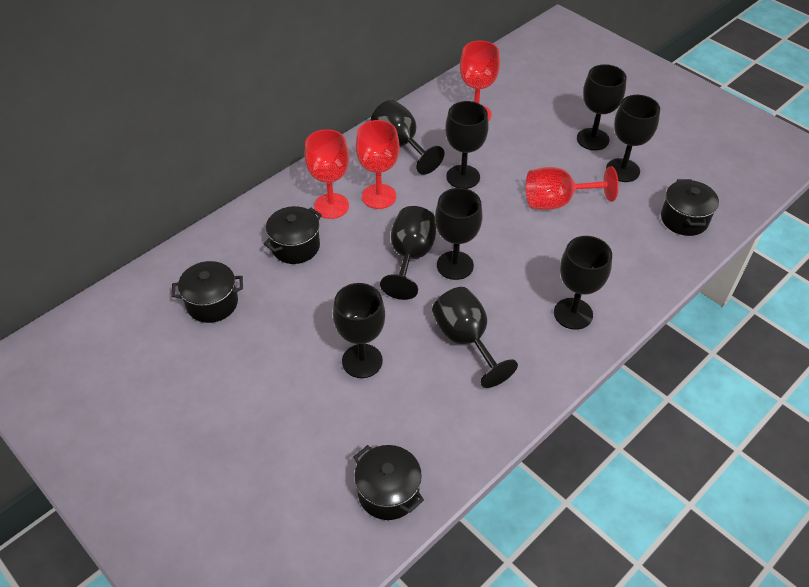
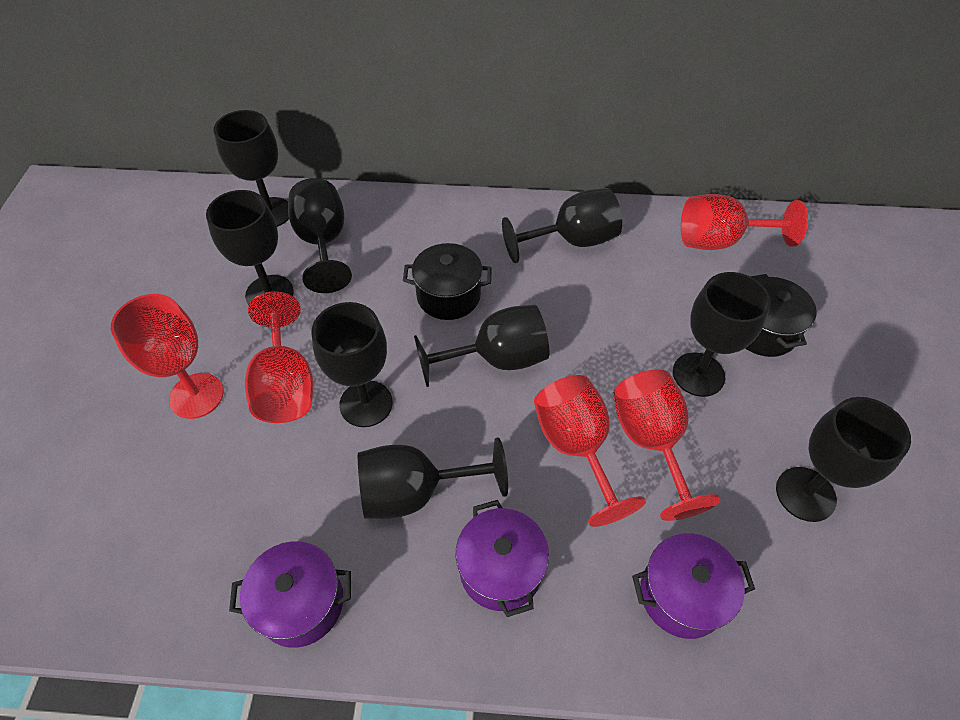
black pot: [172,261,243,323] [264,206,322,264] [354,445,424,520] [661,179,719,236] = 4 -> [403,243,492,320] [745,274,817,357] = 2
purple pot: none = 0 -> [229,541,351,648] [456,500,549,617] [632,533,755,639] = 3
red goblet: [304,129,349,219] [356,120,399,209] [460,40,500,121] [526,166,619,210] = 4 -> [111,294,224,419] [245,291,313,423] [534,375,646,527] [613,369,721,521] [681,194,808,250] = 5

